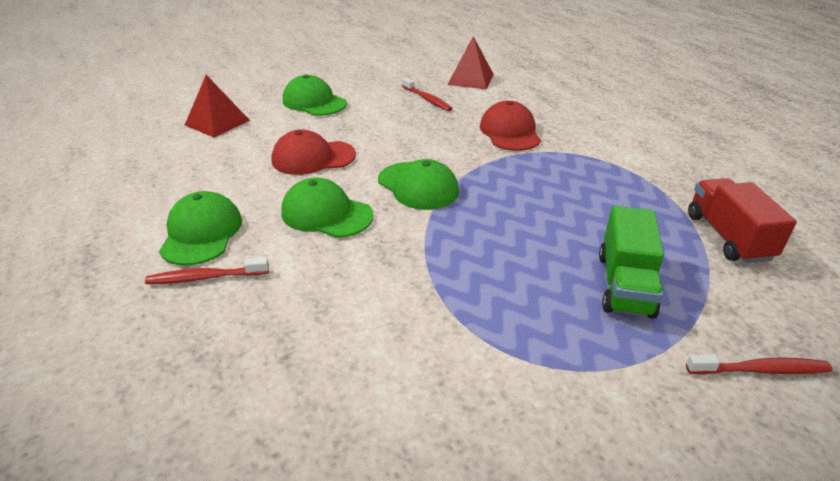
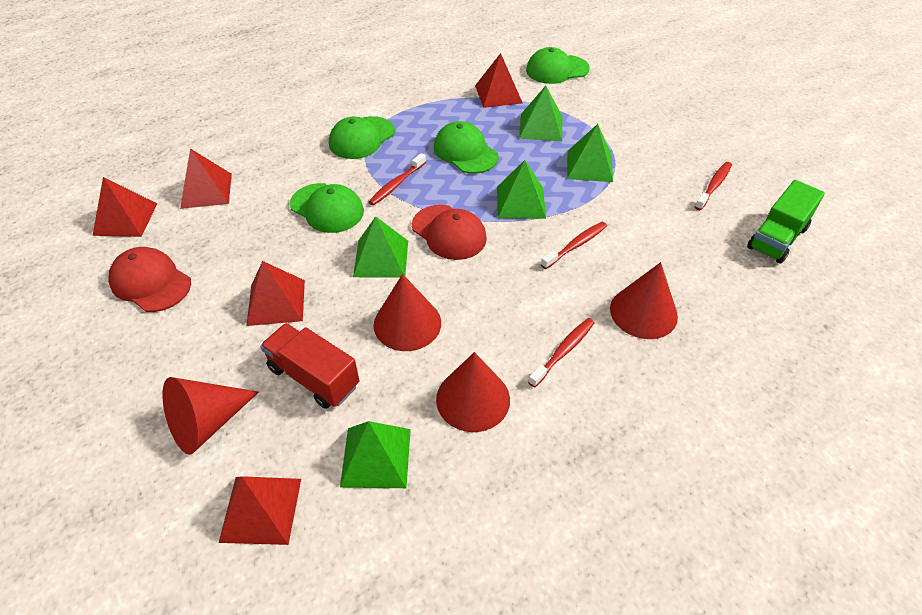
green pyramid: none = 0 -> [340,421,411,488] [353,216,408,278] [497,160,546,219] [519,86,562,141] [567,124,613,182] = 5
red cone: none = 0 -> [162,377,259,455] [374,274,441,351] [436,352,510,432] [610,262,678,339] = 4
red pyramid: [185,75,250,137] [447,36,494,89] = 2 -> [92,177,157,237] [180,148,232,209] [218,476,301,545] [247,261,305,326] [475,53,522,108] = 5
red toothbrush: [145,257,269,284] [402,77,453,111] [686,354,833,375] = 3 -> [369,153,426,205] [528,318,594,387] [541,222,607,269] [695,162,732,210] = 4

